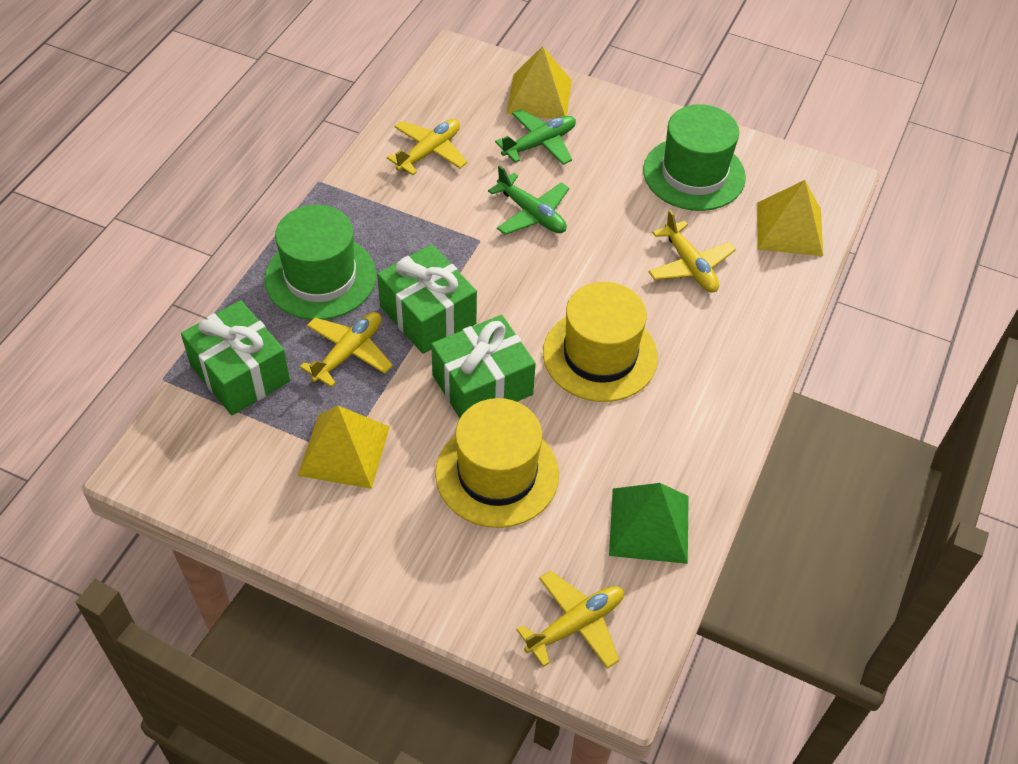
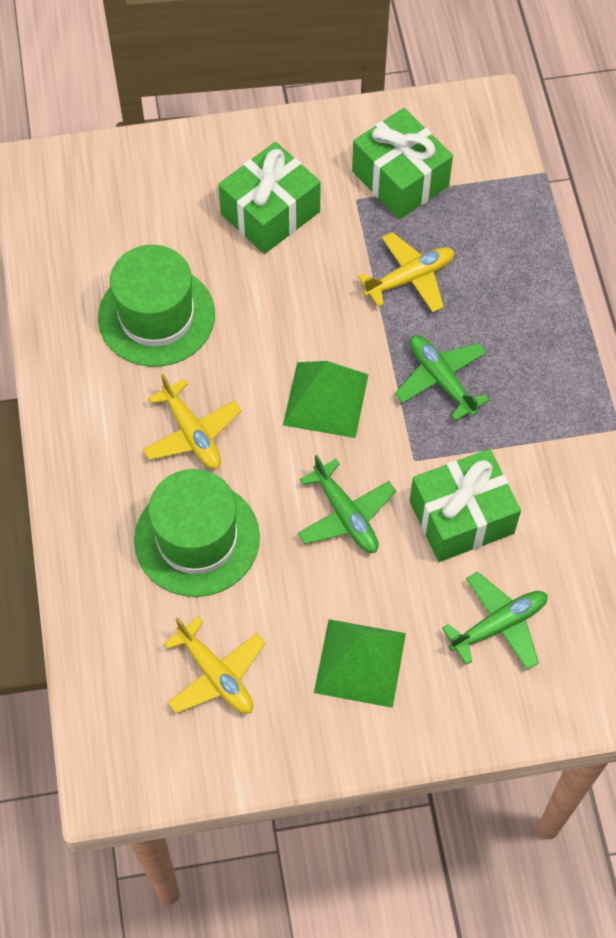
green plane: [488,165,569,235] [495,109,576,165] = 2 -> [298,455,396,553] [395,335,489,421] [442,572,548,670] = 3
green pyramid: [609,483,689,564] = 1 -> [283,361,369,438] [314,619,406,708] = 2
yellow hat: [435,398,559,528] [543,282,658,402] = 2 -> none = 0
yellow plane: [300,312,393,387] [387,119,468,175] [516,571,624,669] [648,210,736,293] = 4 -> [143,374,241,469] [163,616,265,714] [358,232,454,312] = 3
yellow pyramid: [298,406,390,489] [506,46,572,119] [757,180,823,256] = 3 -> none = 0

